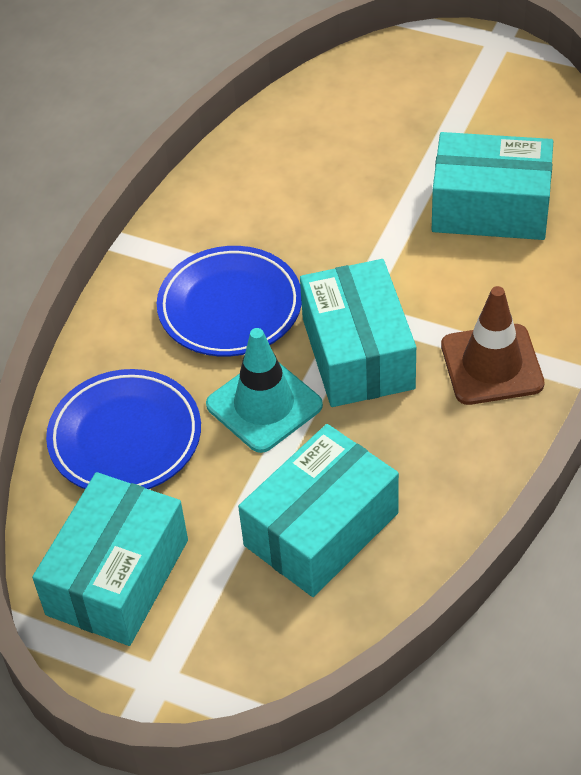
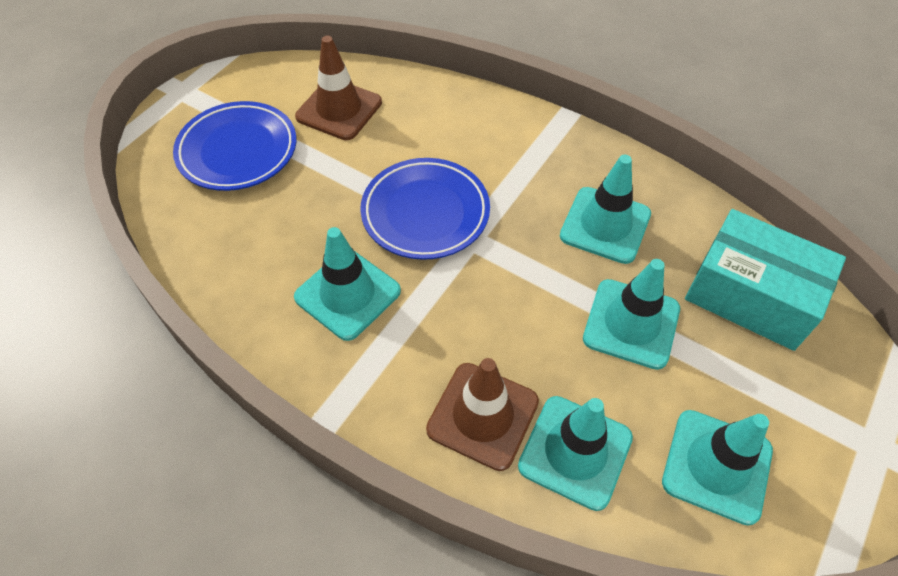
brown traffic cone: [441,286,545,405] = 1 -> [295,36,382,140] [426,358,539,471] = 2
turquoise box: [32,472,188,646] [238,424,399,597] [300,259,416,407] [432,132,553,240] = 4 -> [685,209,846,351] = 1
turquoise traffic cone: [206,328,323,453] = 1 -> [294,227,401,341] [518,396,633,511] [560,155,651,264] [583,259,680,370] [662,410,773,526] = 5

